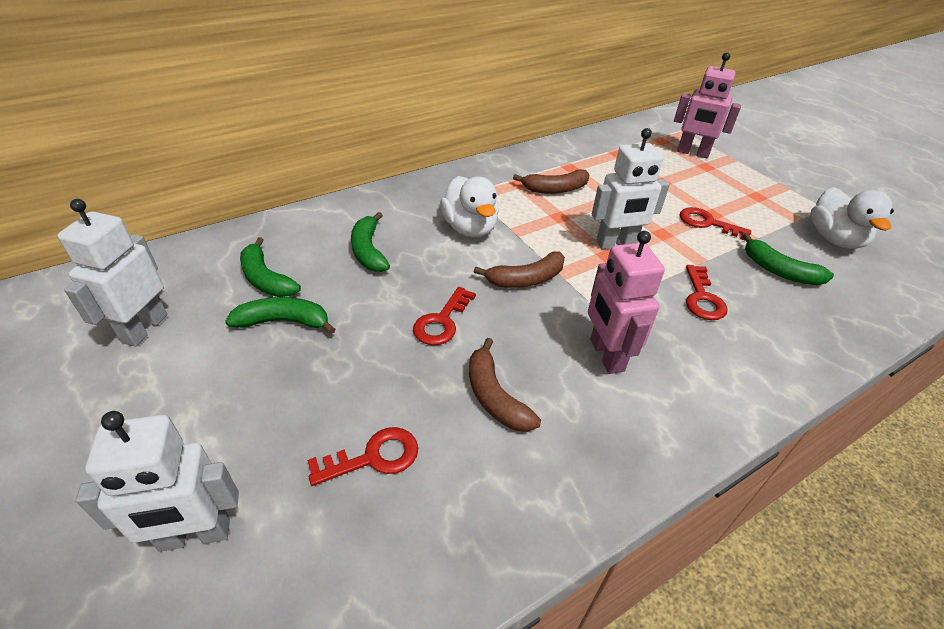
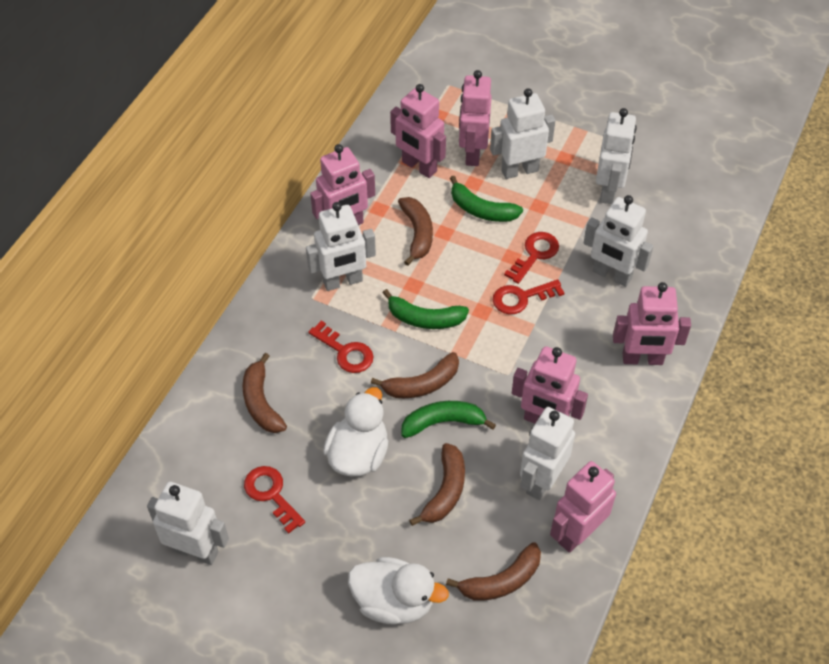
brown banana: [469,338,541,432] [473,251,565,288] [513,169,590,194] = 3 -> [242,353,287,433] [371,352,459,398] [398,197,433,266] [409,443,465,526] [446,542,541,600] = 5
green banana: [225,297,336,334] [240,237,301,297] [351,212,390,272] [743,233,834,285] = 4 -> [383,289,469,329] [401,401,496,438] [450,176,523,222] = 3
pink robot: [588,231,665,374] [674,52,741,158] = 2 -> [310,144,375,225] [390,84,446,178] [459,70,492,166] [512,346,588,424] [550,461,616,553] [613,282,691,365] = 6
white robot: [58,199,168,346] [76,411,239,552] [592,128,670,249] = 3 -> [147,482,229,565] [306,202,376,291] [490,88,555,179] [520,407,575,500] [584,195,653,287] [596,108,637,204] = 6

